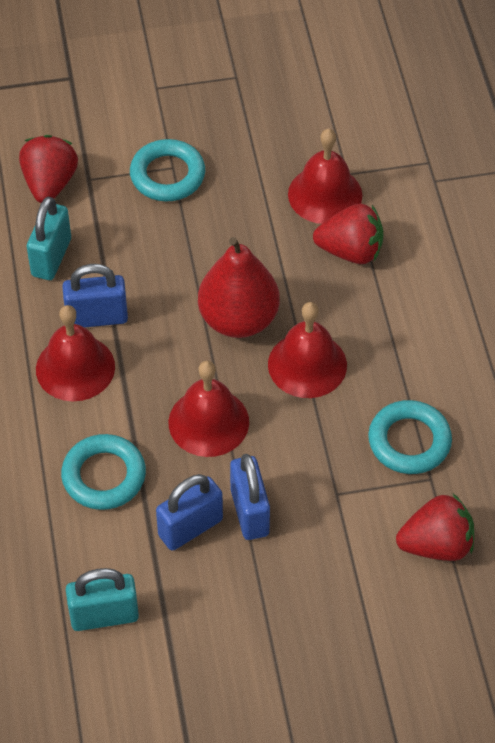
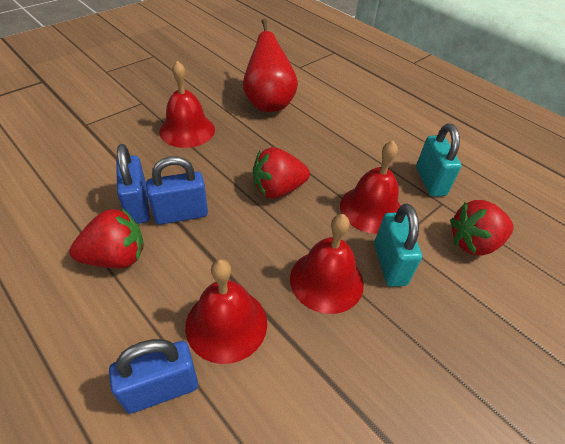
turquoise ring: [61,434,146,510] [130,139,205,201] [368,400,452,474] = 3 -> none = 0

